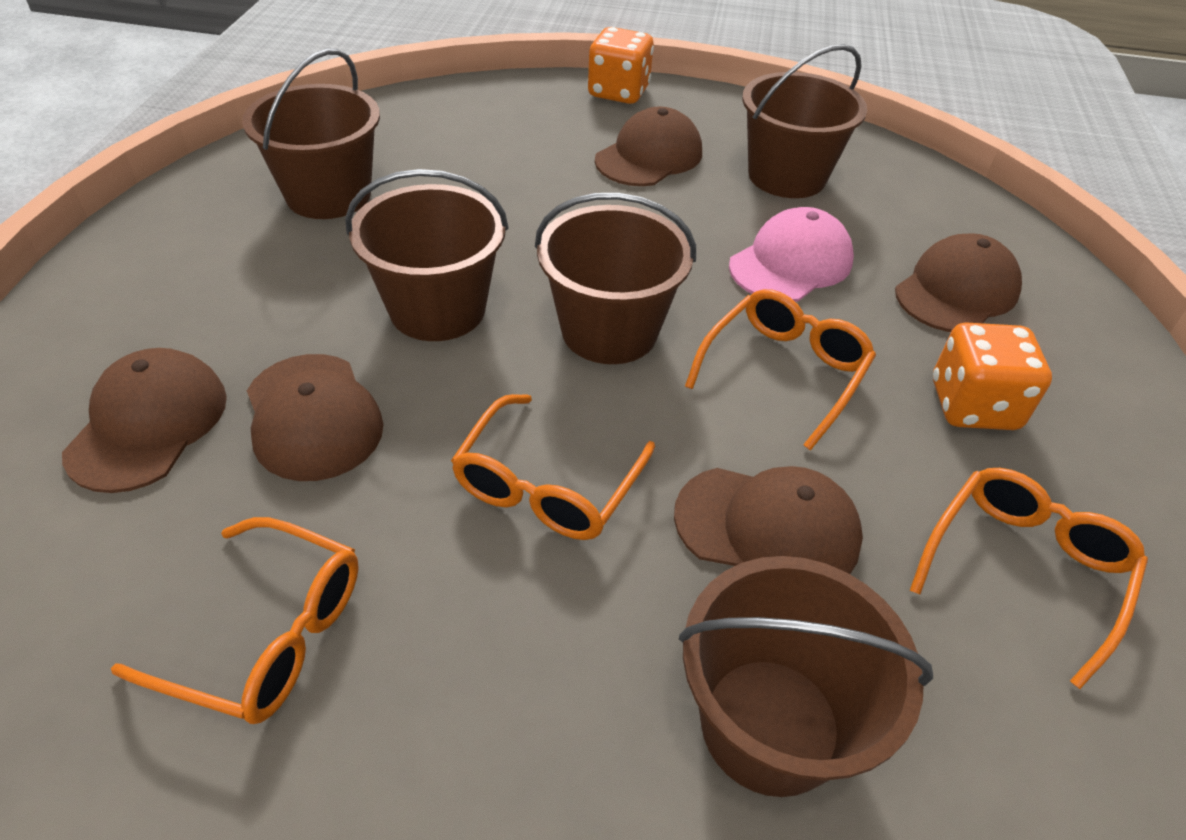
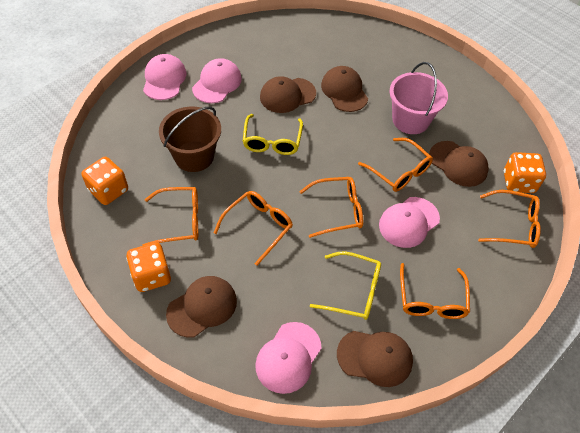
brown bucket: [242,49,380,219] [345,169,509,341] [535,193,696,364] [679,556,933,797] [742,44,867,198] = 5 -> [159,107,221,172] = 1
orange dice: [588,27,654,104] [933,322,1052,430] = 2 -> [81,157,128,205] [126,242,171,292] [504,152,546,193] = 3
orange glasses: [111,517,359,724] [451,394,655,540] [685,289,876,450] [910,468,1148,689] = 4 -> [142,187,198,246] [214,191,293,266] [299,177,363,238] [358,138,433,192] [400,263,470,319] [478,190,541,248] = 6
pink bucket: none = 0 -> [389,62,448,134] = 1
pink cap: [729,207,854,302] = 1 -> [143,54,186,100] [192,58,242,103] [255,322,321,394] [379,197,440,248] = 4
yellow glasses: none = 0 -> [243,114,303,155] [310,252,381,320] = 2

